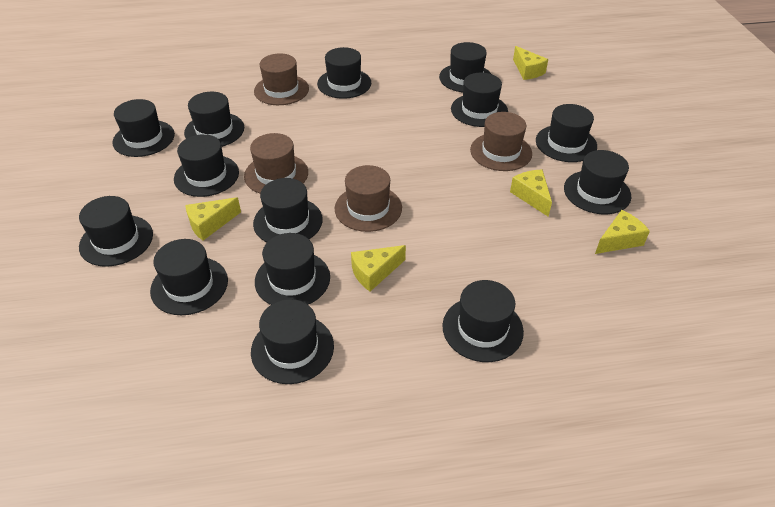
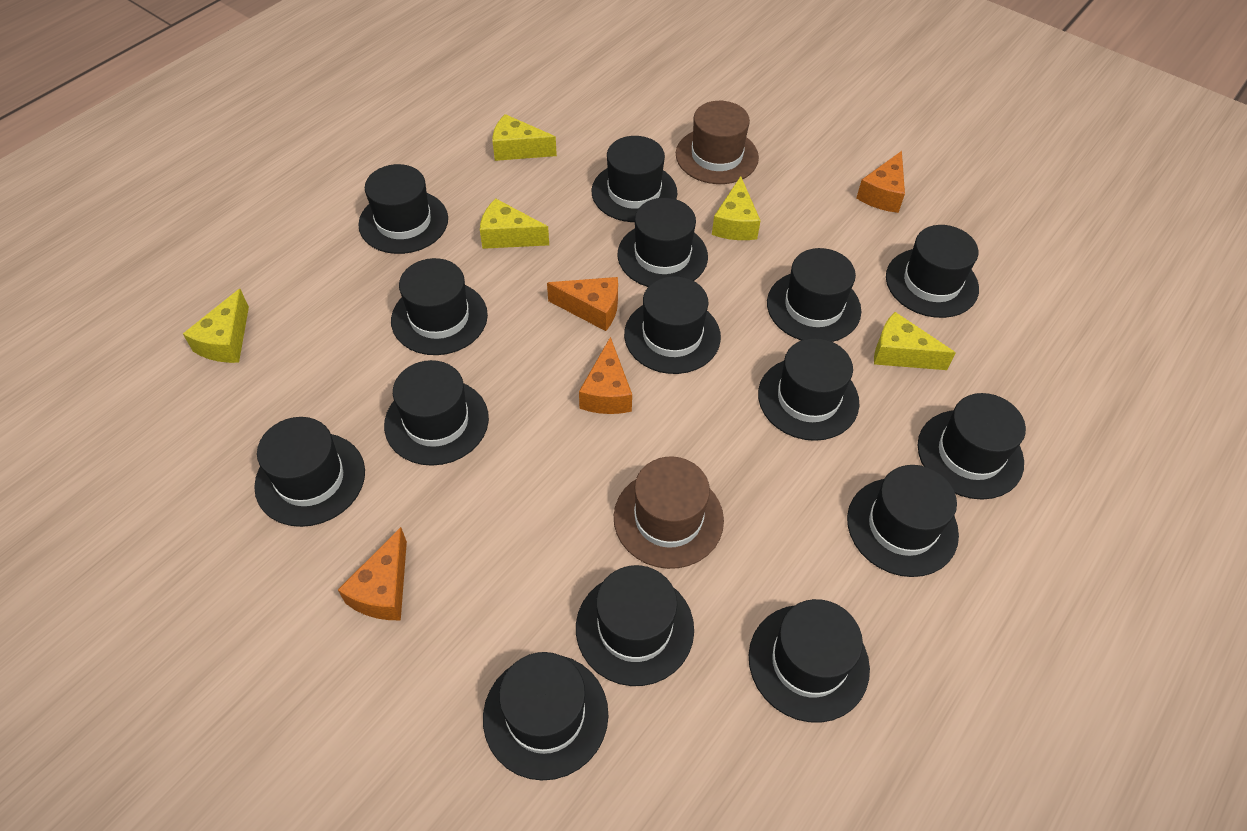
black hat: [79,196,153,267] [112,99,175,157] [150,239,228,315] [174,134,239,197] [184,92,244,147] [251,299,334,384] [253,178,323,242] [255,233,330,305] [317,47,371,99] [439,42,491,92] [443,280,524,362] [451,73,508,127] [536,104,597,162] [564,150,632,214] = 14 -> [254,417,365,527] [358,164,448,254] [384,360,489,466] [391,258,488,355] [483,652,608,780] [576,565,694,686] [592,136,677,222] [617,198,708,287] [624,276,721,374] [749,599,870,723] [758,338,860,441] [767,248,861,342] [847,465,959,577] [886,225,979,318] [918,393,1026,500] = 15
brown hat: [244,133,308,193] [254,53,309,105] [335,165,402,232] [470,112,532,171] = 4 -> [614,456,724,569] [676,101,759,184] = 2
orange cheese: none = 0 -> [338,527,407,620] [547,277,618,331] [579,337,632,414] [856,151,905,213] = 4

